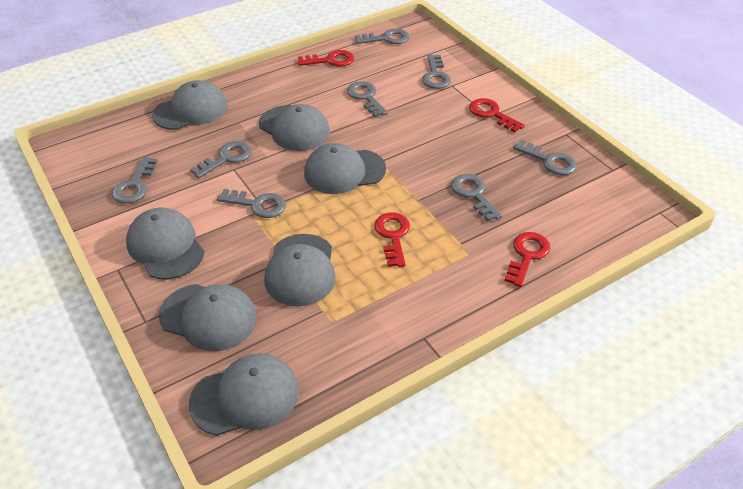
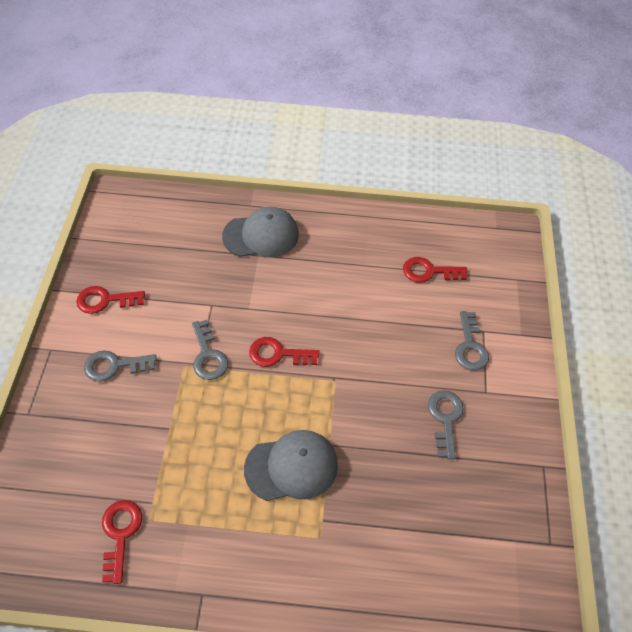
grey cap: [126,208,205,280] [152,80,228,130] [159,284,257,351] [189,353,299,436] [259,104,330,151] [265,234,336,307] [304,143,386,194] = 7 -> [222,207,299,257] [244,430,338,501] = 2
grey key: [112,157,158,204] [190,141,252,178] [217,189,286,218] [347,81,388,117] [355,29,409,44] [422,55,451,89] [451,174,502,221] [513,140,577,175] = 8 -> [84,350,157,382] [192,320,228,380] [428,390,464,459] [455,311,489,371] = 4

